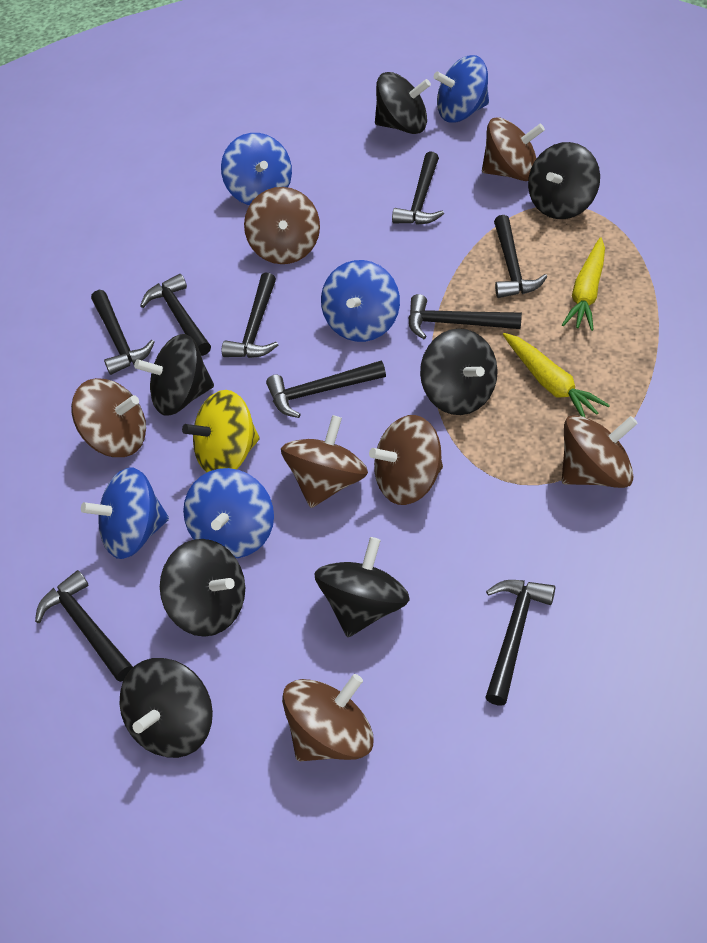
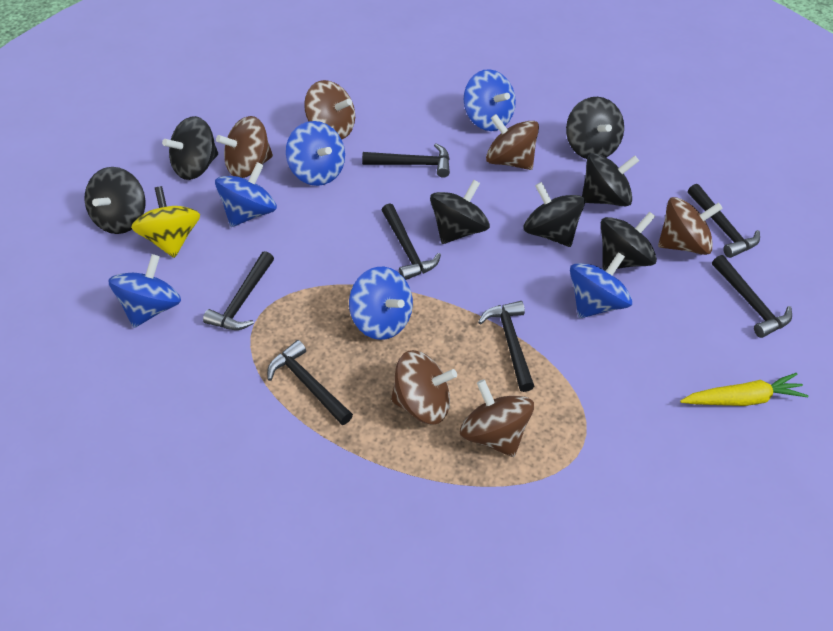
black hammer: [35,570,133,682] [91,290,155,375] [140,274,211,356] [222,273,278,358] [266,361,386,418] [392,152,444,225] [408,294,522,339] [485,580,555,706] [494,215,547,298] = 9 -> [203,251,274,330] [267,340,353,425] [362,143,450,178] [381,203,441,280] [478,301,534,392] [688,184,760,258] [712,255,792,338] = 7
blue spinning top: [81,468,169,559] [183,468,274,558] [221,133,292,205] [321,260,400,342] [434,55,489,123] = 5 -> [108,254,181,328] [215,162,277,227] [286,121,345,186] [349,267,413,340] [464,69,516,131] [570,252,632,318] = 6
brown spinning top: [71,378,146,457] [244,187,320,264] [281,415,368,508] [282,674,374,761] [369,415,443,505] [482,117,545,181] [562,415,638,488] = 7 -> [216,116,273,178] [304,80,355,139] [391,350,457,424] [460,379,534,457] [486,114,539,170] [658,197,723,255] = 6
yellow carrot: [503,333,610,417] [562,237,605,331] = 2 -> [680,373,808,406] = 1

